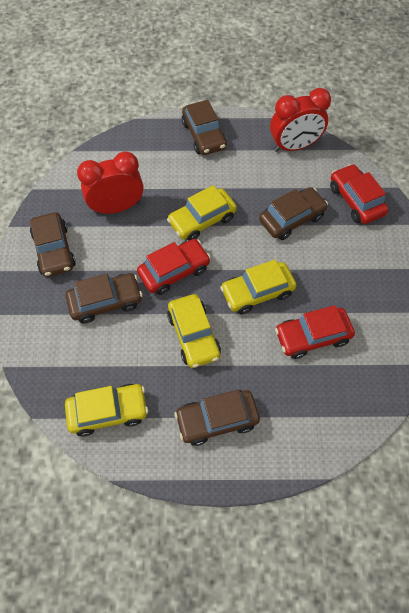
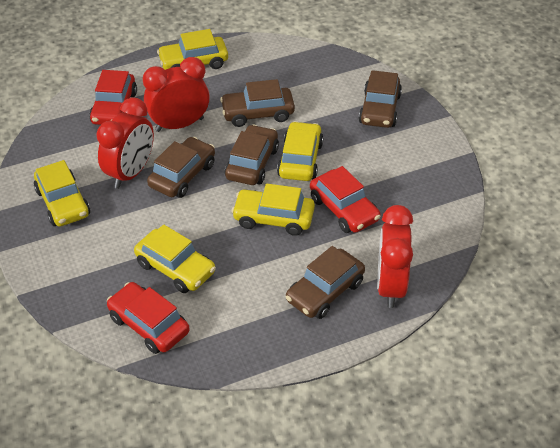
red clock: [77,151,143,214] [270,88,331,152] = 2 -> [96,97,154,189] [143,57,210,132] [377,205,413,308] = 3
yellow car: [65,384,148,437] [167,185,237,241] [167,294,221,368] [220,259,297,314] = 4 -> [34,160,90,227] [134,224,216,293] [157,29,228,70] [231,184,315,236] [277,121,323,181] = 5

